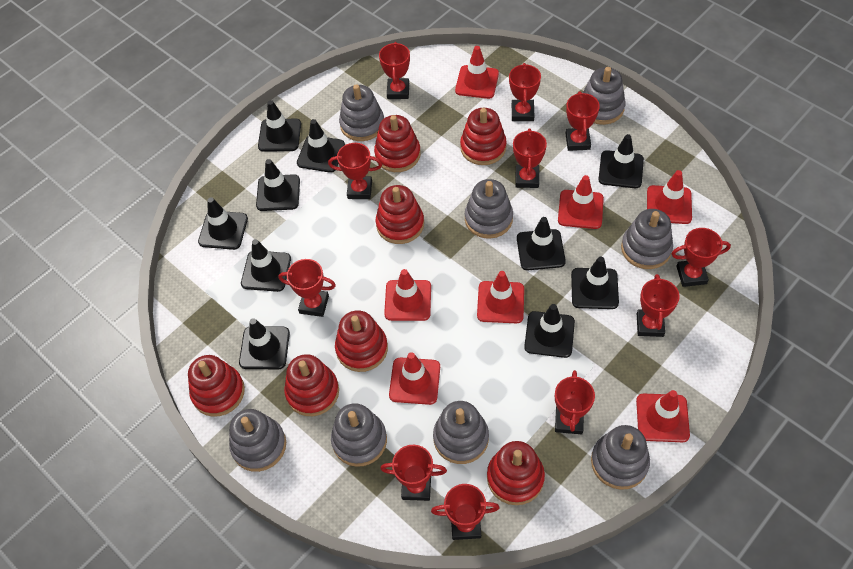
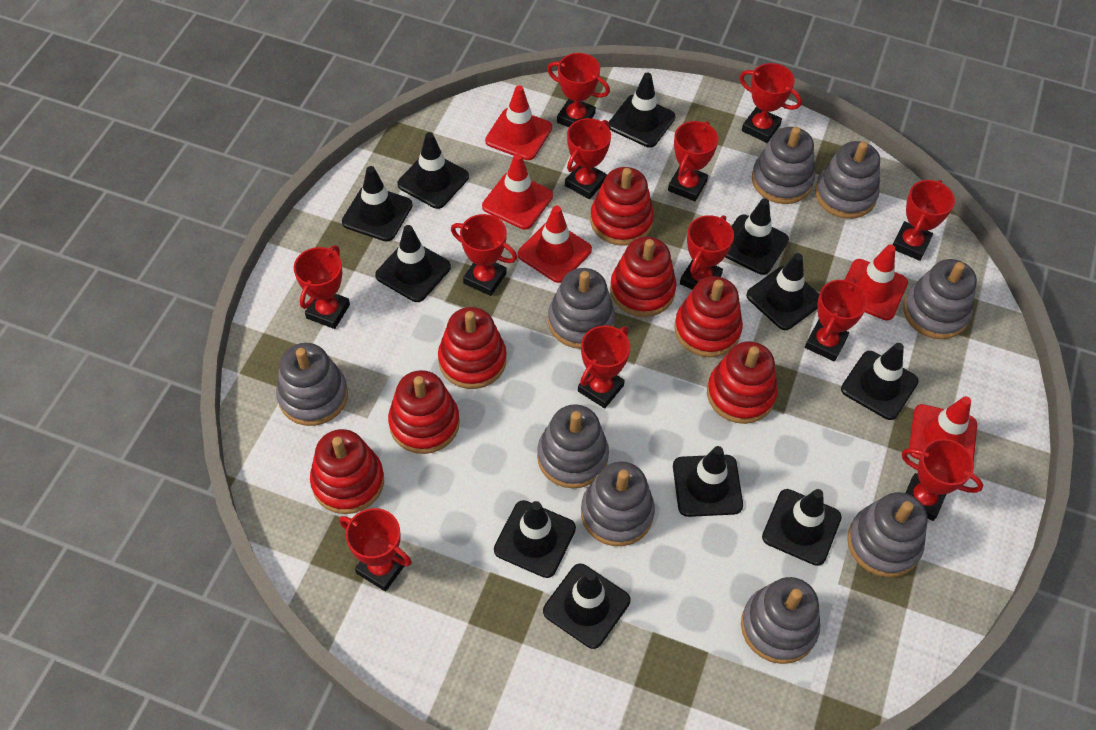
black traffic cone: [198,197,248,250] [239,318,290,369] [241,239,291,292] [256,159,300,211] [258,100,301,152] [297,119,345,173] [517,217,566,270] [524,304,575,358] [571,257,619,309] [598,134,644,188] = 10 -> [342,166,413,242] [375,225,451,302] [397,132,469,209] [494,500,576,578] [543,564,630,649] [609,72,675,148] [673,446,743,517] [725,198,789,275] [746,253,820,330] [762,489,842,566] [841,343,919,420] = 11
grey stacking toy: [229,409,286,472] [331,403,387,467] [339,84,384,141] [433,401,489,464] [465,179,513,239] [583,67,626,125] [591,425,650,490] [621,209,673,269] = 8 -> [276,343,348,426] [537,404,609,489] [548,268,615,349] [581,461,655,546] [741,577,820,664] [752,127,815,204] [815,141,880,219] [847,492,928,577] [903,259,977,339] = 9
red traffic cone: [384,269,431,321] [389,352,440,405] [455,46,499,99] [477,271,524,323] [558,175,604,229] [636,390,690,442] [647,170,692,224] = 7 -> [482,153,553,230] [485,85,552,160] [518,206,592,283] [845,245,908,321] [909,396,977,462] = 5
red trophy: [279,259,336,317] [328,143,382,199] [379,42,410,99] [380,445,447,501] [431,484,500,540] [509,63,541,121] [513,129,547,188] [555,370,595,434] [566,91,600,151] [637,274,680,337] [671,228,731,287] = 11 -> [294,245,350,329] [339,508,412,592] [451,214,517,296] [547,53,610,127] [565,118,611,199] [578,325,630,408] [668,121,718,201] [680,215,734,290] [740,63,802,143] [805,279,868,361] [893,180,955,261] [902,439,983,521] = 12

